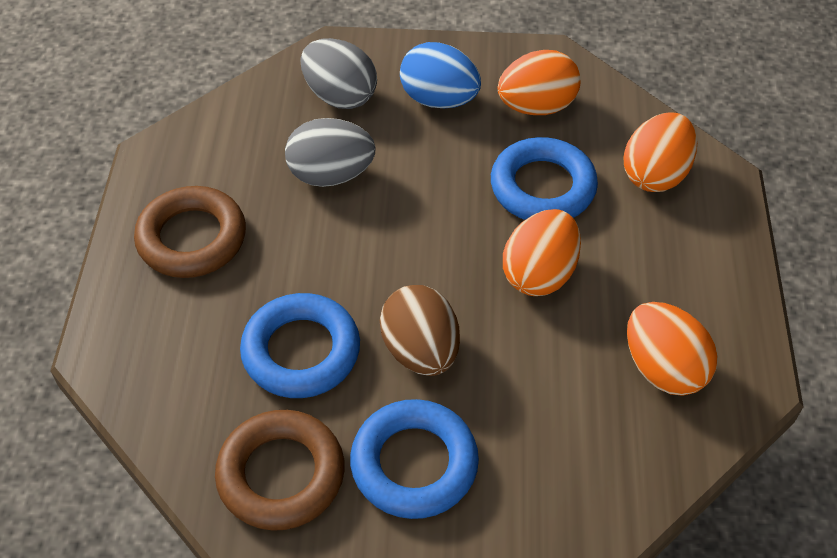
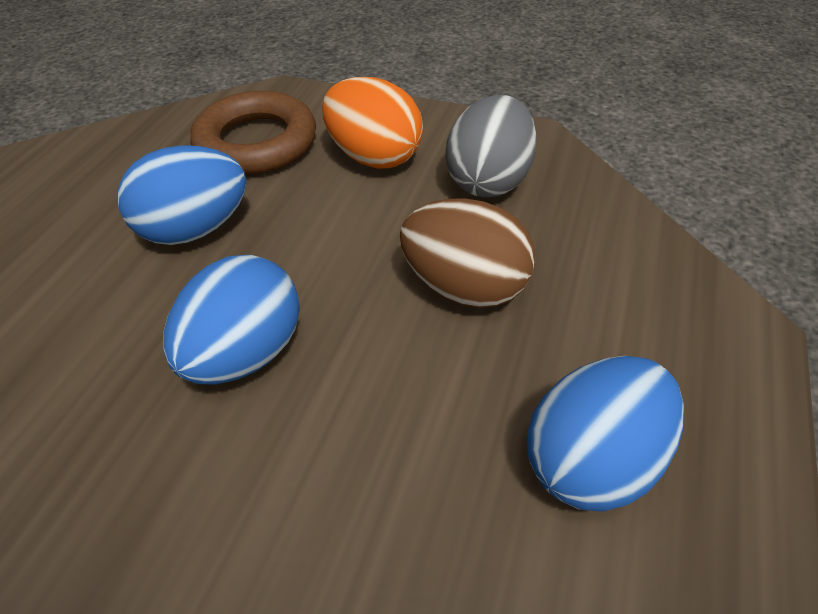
blue egg: [400,42,481,108] = 1 -> [117,145,246,245] [163,255,300,384] [527,356,684,512] = 3
blue ring: [240,293,360,398] [350,399,479,519] [491,137,598,220] = 3 -> none = 0
brown ring: [134,186,246,278] [215,410,344,531] = 2 -> [190,91,316,175] = 1
grey egg: [285,118,376,187] [300,38,377,109] = 2 -> [446,95,537,198] = 1
orange egg: [498,50,580,115] [503,209,581,296] [623,113,697,192] [627,302,718,396] = 4 -> [322,77,423,169] = 1

